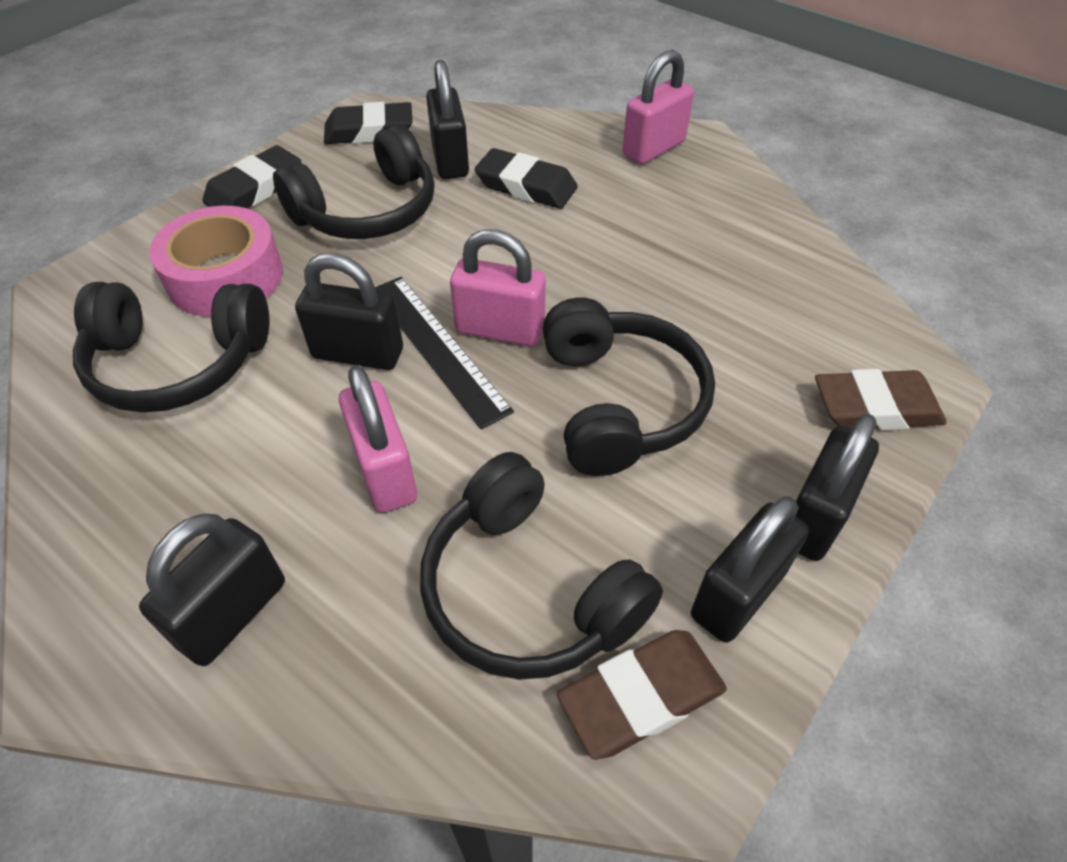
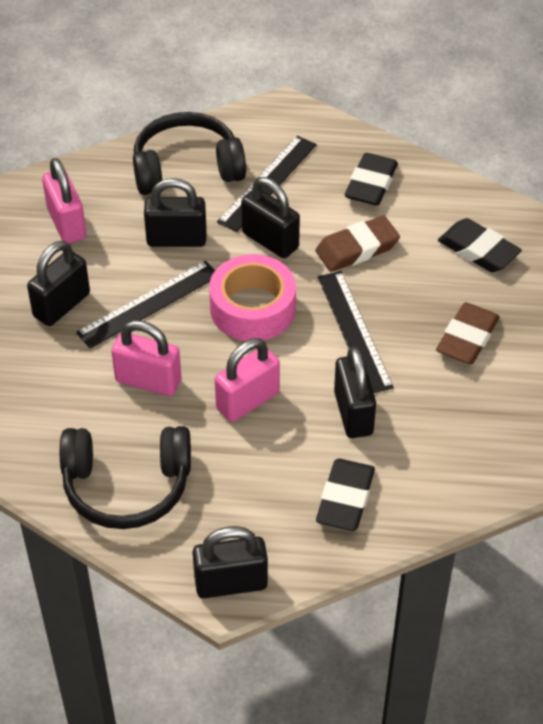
black headphones: [73,282,269,413] [273,124,435,239] [420,452,663,680] [542,297,715,476] = 4 -> [60,426,191,529] [133,112,246,195] = 2
black ruler: [375,277,514,429] = 1 -> [76,261,215,349] [217,136,317,232] [318,271,394,393] = 3

